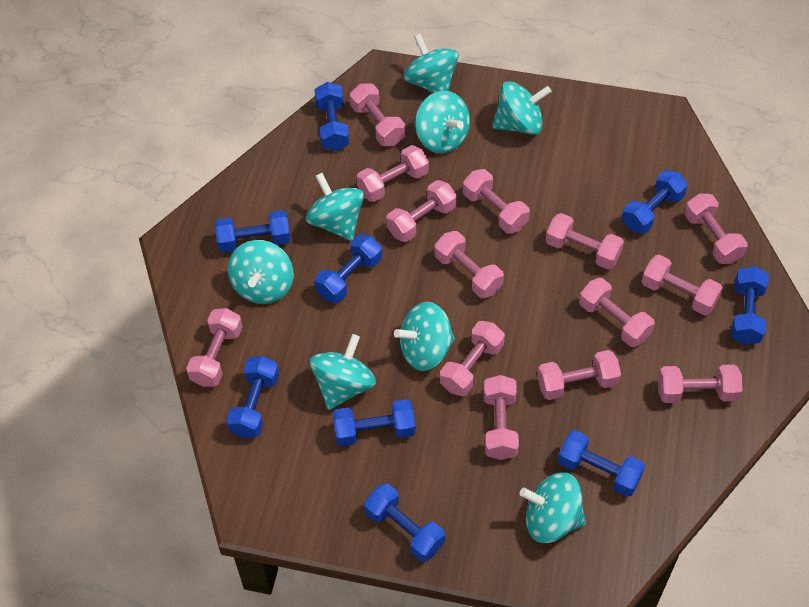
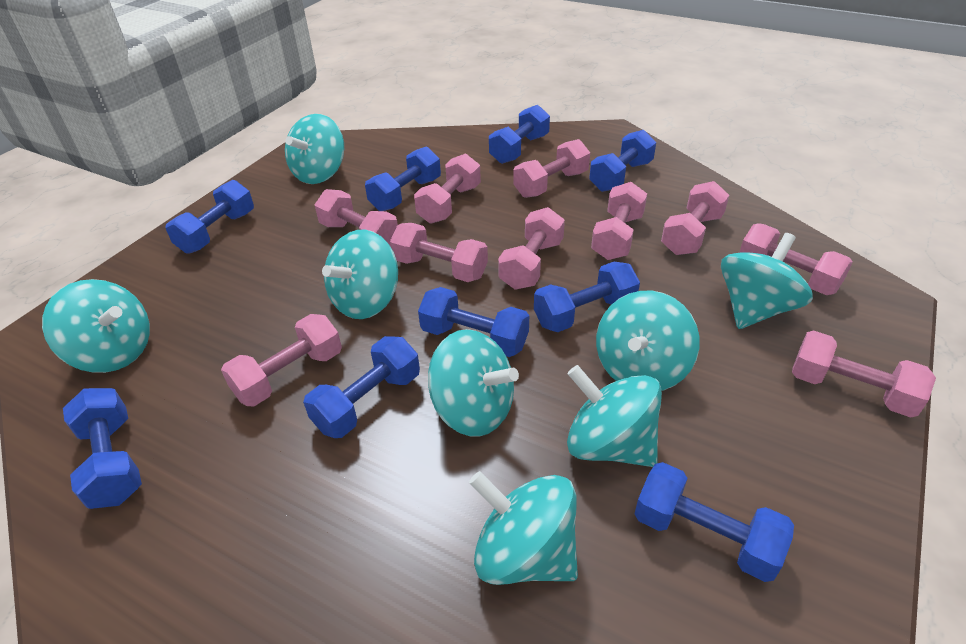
pink dumbbell: [186,308,243,387] [350,84,405,146] [357,145,429,202] [386,180,457,242] [435,231,504,298] [440,321,505,396] [463,169,530,234] [483,375,519,460] [537,350,621,400] [546,213,624,270] [579,278,655,347] [641,254,723,316] [658,365,743,403] [684,193,748,264] = 14 -> [221,314,342,406] [314,189,398,247] [390,223,488,282] [414,154,481,224] [498,207,565,290] [513,139,590,198] [591,182,647,260] [661,181,729,255] [739,223,853,295] [792,330,936,418] = 10

